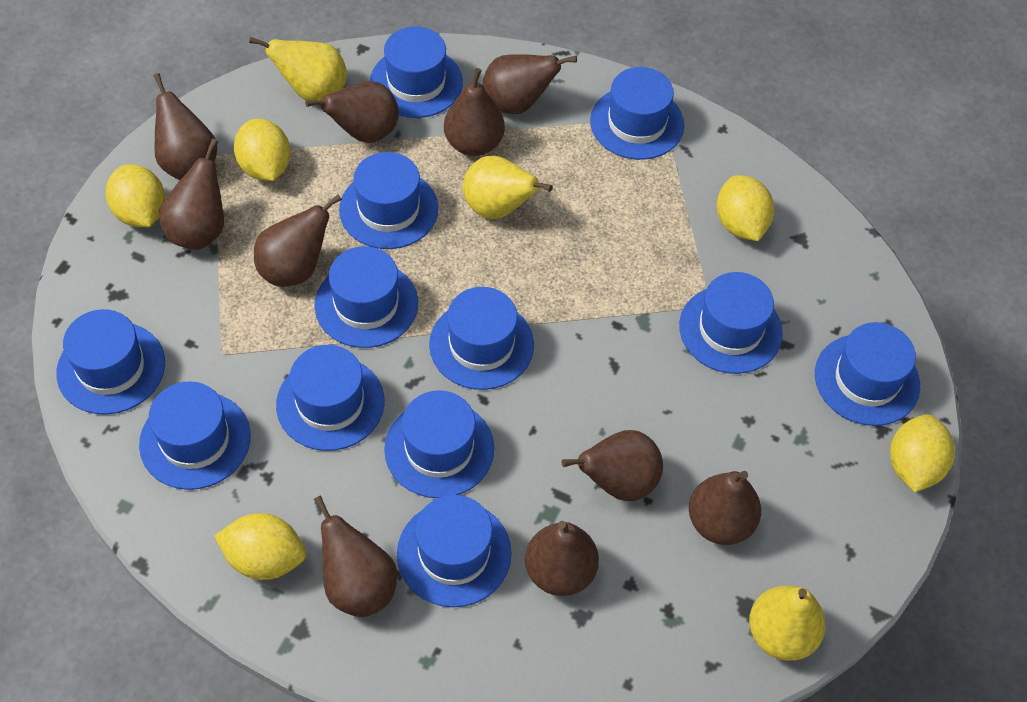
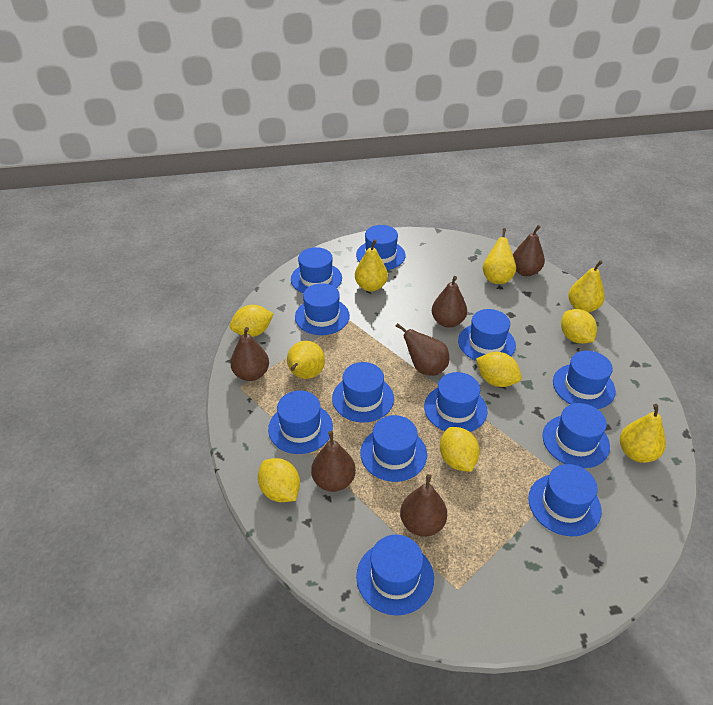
brown pear: [153,73,217,180] [159,139,224,249] [254,194,342,287] [305,81,399,143] [314,496,397,617] [444,68,505,156] [482,54,577,114] [525,521,599,596] [561,430,663,501] [689,471,761,545] = 10 -> [230,327,269,381] [311,431,356,492] [395,323,449,376] [400,474,447,537] [432,276,467,328] [513,225,545,276] = 6
yellow pear: [249,37,347,101] [463,156,553,219] [749,586,826,661] = 3 -> [287,341,325,379] [355,239,388,291] [483,228,516,284] [568,260,605,313] [620,404,666,463] = 5

